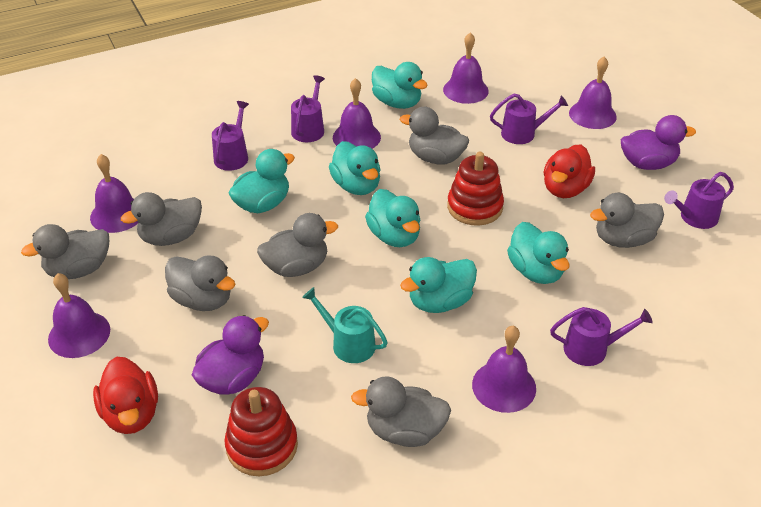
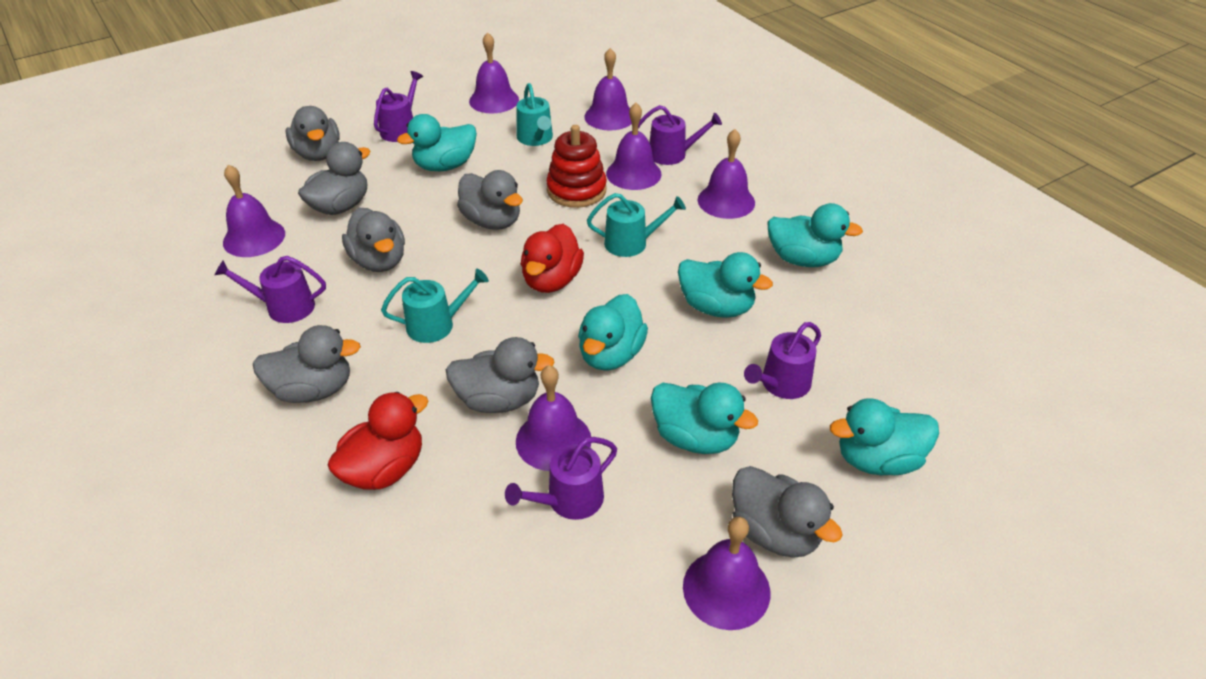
purple bell: [48,273,110,358] [90,154,138,233] [333,78,381,149] [443,33,489,104] [472,326,536,413] [569,56,617,129] = 6 -> [223,164,285,257] [469,32,519,113] [516,365,591,471] [584,48,632,131] [606,103,662,190] [683,517,770,630] [697,129,755,219] = 7
purple duck: [192,315,269,395] [621,115,696,170] = 2 -> none = 0
red stacking toy: [224,387,298,476] [447,152,504,226] = 2 -> [546,125,607,208] = 1
turquoise watering can: [302,287,388,363] = 1 -> [381,269,489,343] [516,83,553,146] [587,193,686,257] = 3

